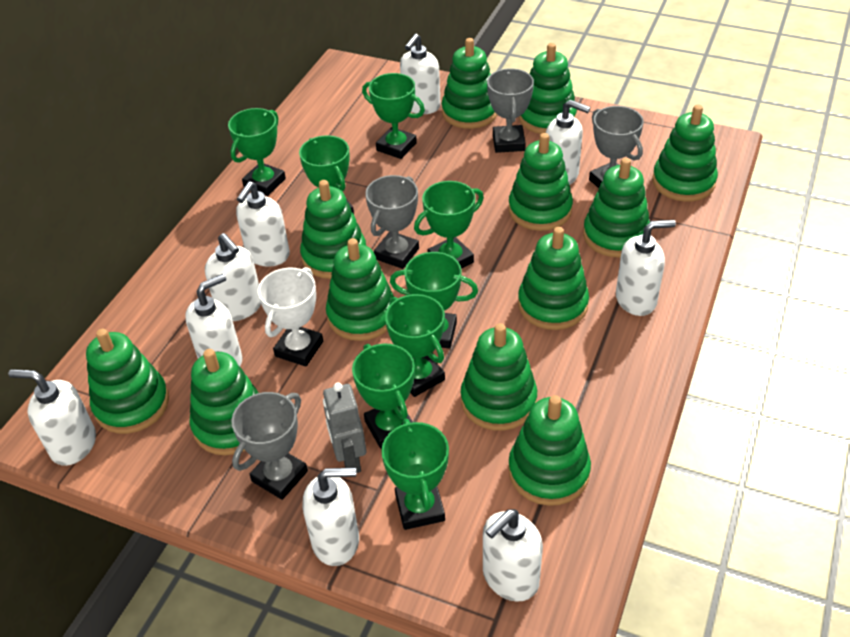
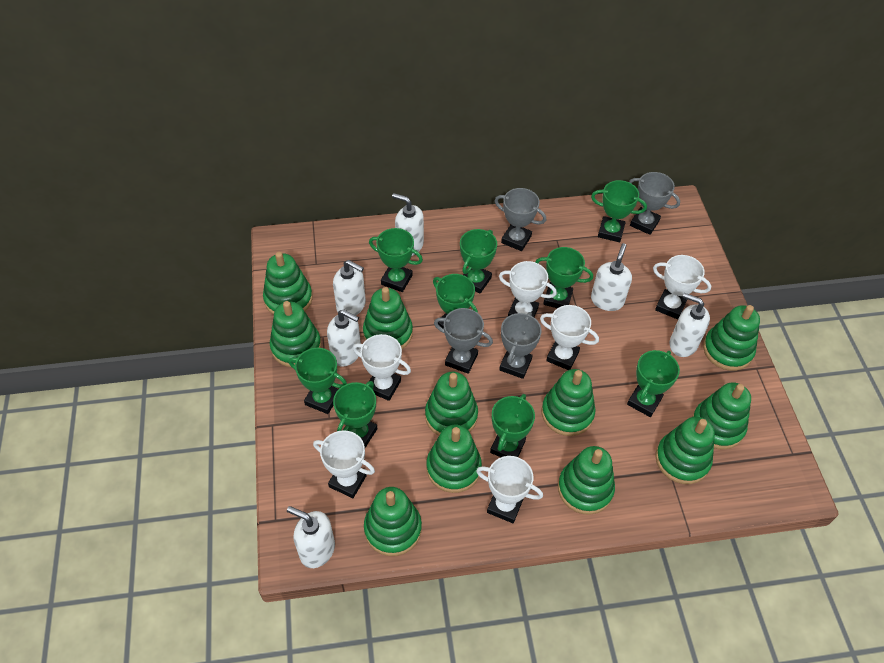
green stacking toy: [86,329,169,434] [189,349,259,455] [300,180,366,279] [326,238,394,341] [442,38,497,129] [461,323,537,431] [508,133,573,231] [508,395,591,506] [518,227,589,330] [519,43,577,134] [583,158,650,258] [652,105,718,202] = 12 -> [263,252,313,315] [270,301,321,367] [363,287,413,349] [364,487,422,556] [425,372,478,436] [426,425,482,493] [542,369,595,436] [558,446,615,515] [655,417,715,484] [692,382,751,450] [703,305,760,371] = 11
green trophy: [228,108,286,196] [299,135,354,214] [352,344,415,449] [362,73,425,159] [381,418,449,530] [385,294,445,397] [390,252,478,349] [414,181,484,269] = 8 -> [289,348,347,414] [333,381,377,448] [369,228,423,292] [433,274,478,329] [460,229,497,293] [490,394,535,457] [536,247,593,308] [591,180,647,242] [627,350,680,417] = 9
grey robot: [323,383,366,473] = 1 -> none = 0
white soap dispenser: [8,369,96,466] [185,274,242,366] [205,233,261,321] [236,181,290,267] [302,467,359,566] [400,34,441,114] [483,509,543,602] [546,100,590,185] [616,220,676,316] = 9 -> [287,506,335,568] [327,309,361,367] [333,260,366,315] [392,193,424,256] [591,243,632,311] [670,293,710,357] = 6
white trophy: [258,267,323,366] = 1 -> [313,430,375,498] [353,334,411,401] [476,456,543,523] [499,261,557,317] [540,305,599,370] [653,255,711,319] = 6

